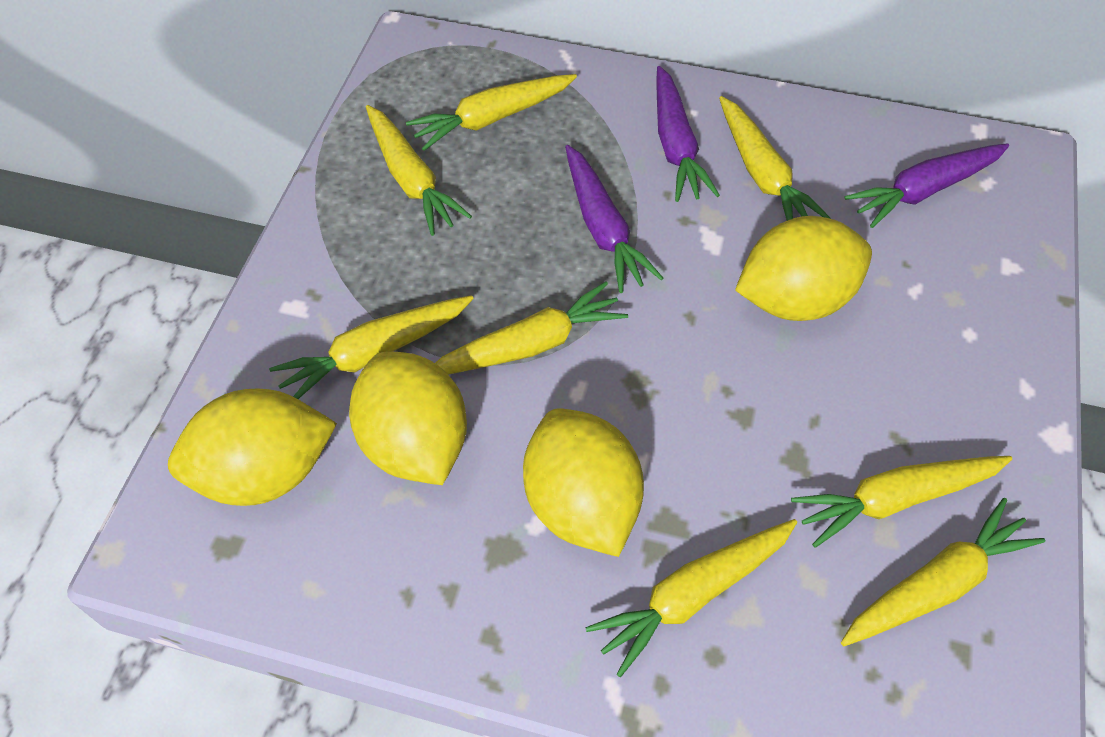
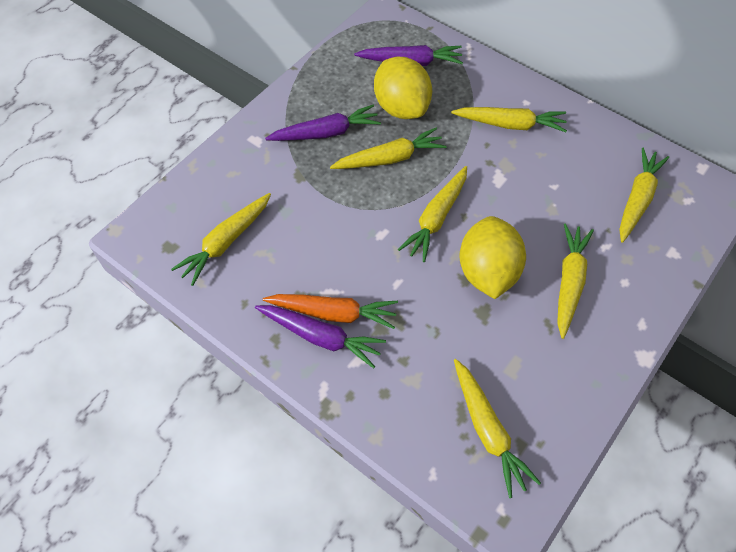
orange carrot: none = 0 -> [263,294,398,329] = 1
yellow carrot: [269,295,474,399] [366,105,472,236] [406,74,577,151] [436,282,628,375] [585,519,797,677] [719,96,831,221] [791,456,1012,548] [841,498,1045,646] = 8 -> [171,193,271,286] [330,128,446,169] [398,166,467,262] [451,107,567,132] [454,359,541,498] [557,224,594,339] [620,148,669,243] = 7
yellow lemon: [168,389,337,506] [349,352,467,485] [523,408,644,557] [735,216,872,321] = 4 -> [374,57,432,119] [459,216,526,299] = 2

